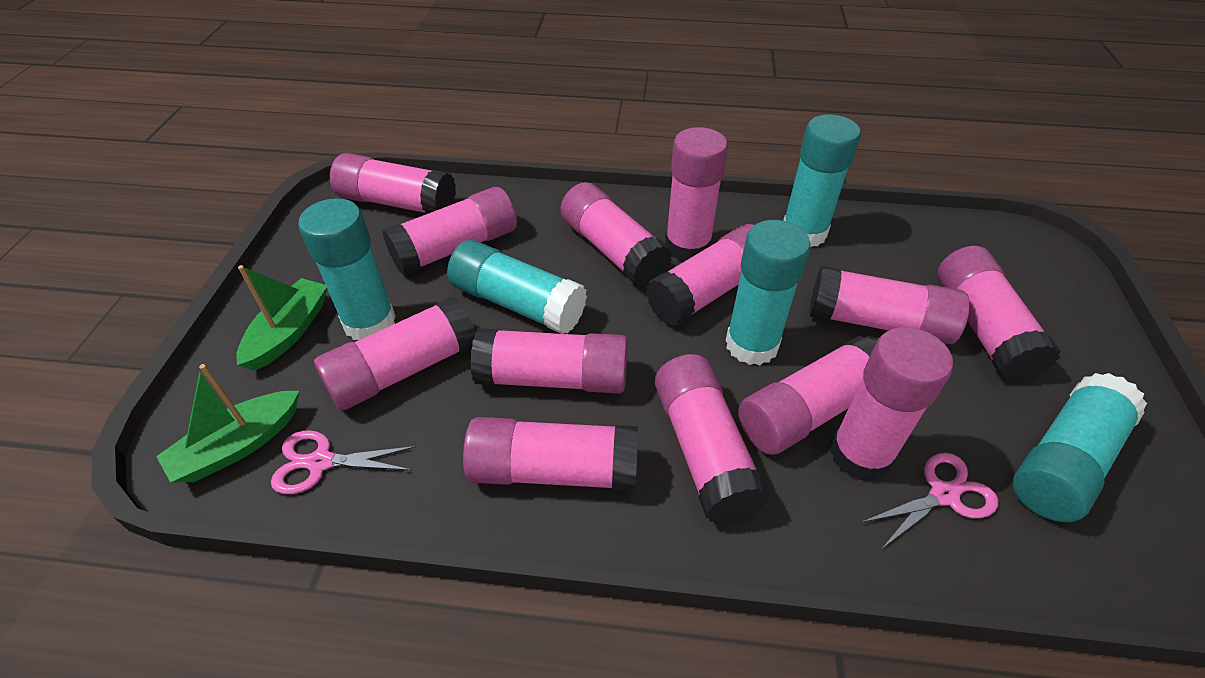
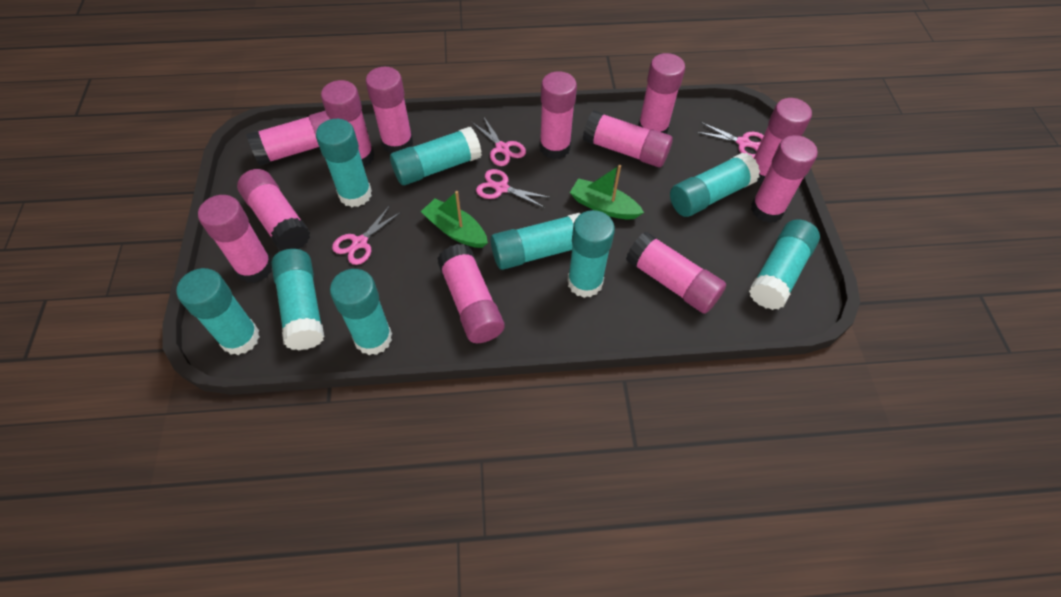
pink glue stick: [314,297,475,410] [330,153,456,214] [382,187,517,275] [463,417,638,491] [470,328,628,394] [561,182,672,288] [646,224,754,326] [655,354,770,524] [665,127,728,261] [738,336,877,455] [810,266,970,344] [830,327,953,481] [938,246,1061,382] = 13 -> [198,195,272,283] [237,169,310,251] [246,111,330,165] [321,80,374,167] [366,67,413,154] [437,244,504,343] [539,71,577,159] [583,111,673,167] [626,231,726,314] [638,53,685,134] [751,135,818,223] [754,98,812,184] = 12
pink scissors: [271,430,417,494] [860,453,998,548] = 2 -> [332,205,401,265] [472,116,526,166] [476,169,551,208] [696,122,764,158] = 4
turquoise glue stick: [298,198,396,340] [447,240,587,334] [725,220,811,365] [783,114,861,248] [1013,373,1147,522] = 5 -> [177,268,260,355] [271,249,324,350] [316,119,372,207] [330,269,392,355] [390,127,482,185] [490,213,580,270] [567,210,615,298] [670,153,760,217] [749,219,820,310] = 9

